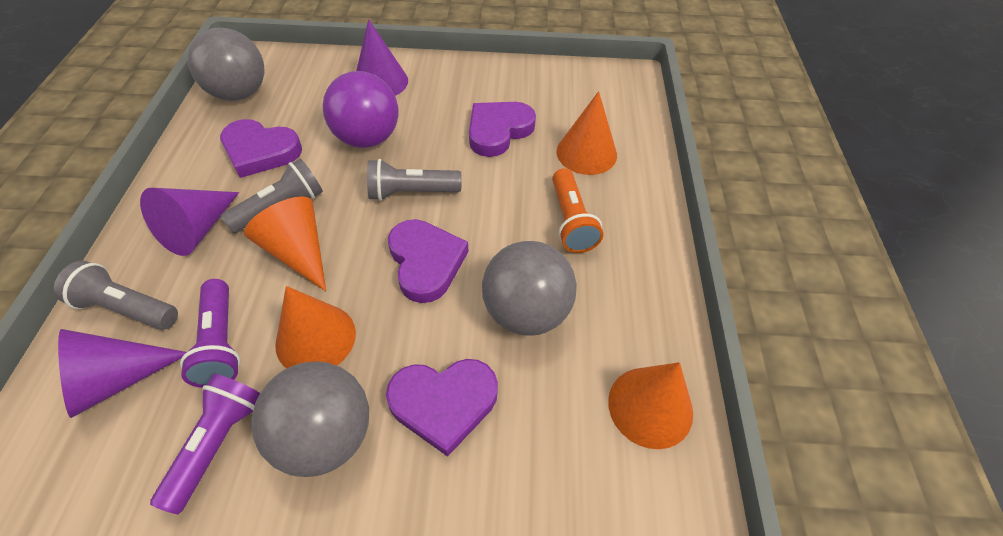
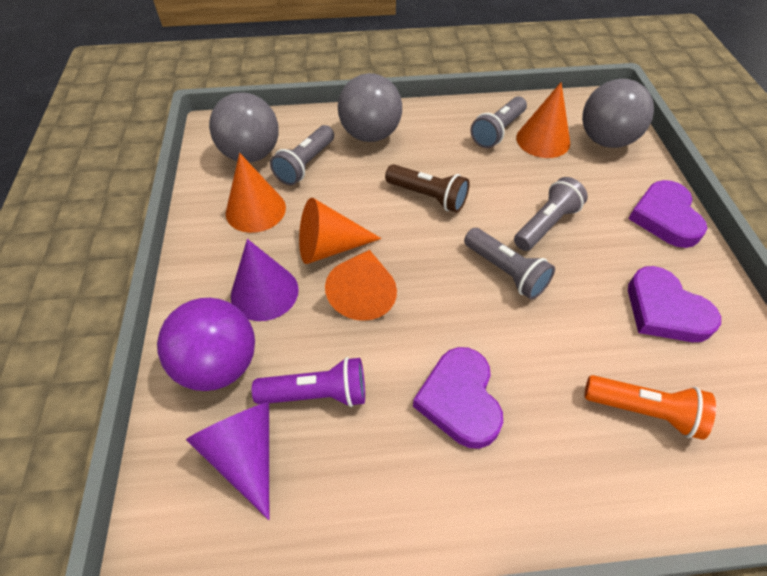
brown flashlight: none = 0 -> [385,164,470,213] = 1
grey flashlight: [54,260,178,330] [221,158,323,233] [367,159,462,201] = 3 -> [270,125,334,185] [464,228,555,300] [470,96,527,148] [514,177,588,251] = 4
purple cone: [58,329,187,418] [140,188,239,256] [356,19,408,96] = 3 -> [186,402,269,520] [231,239,299,321] = 2
purple flashlight: [150,374,260,514] [180,279,240,388] = 2 -> [252,357,365,407] = 1
purple heart: [220,119,302,178] [386,359,498,457] [388,219,469,303] [469,102,536,157] = 4 -> [413,347,503,449] [628,180,707,248] [628,266,721,342] = 3

